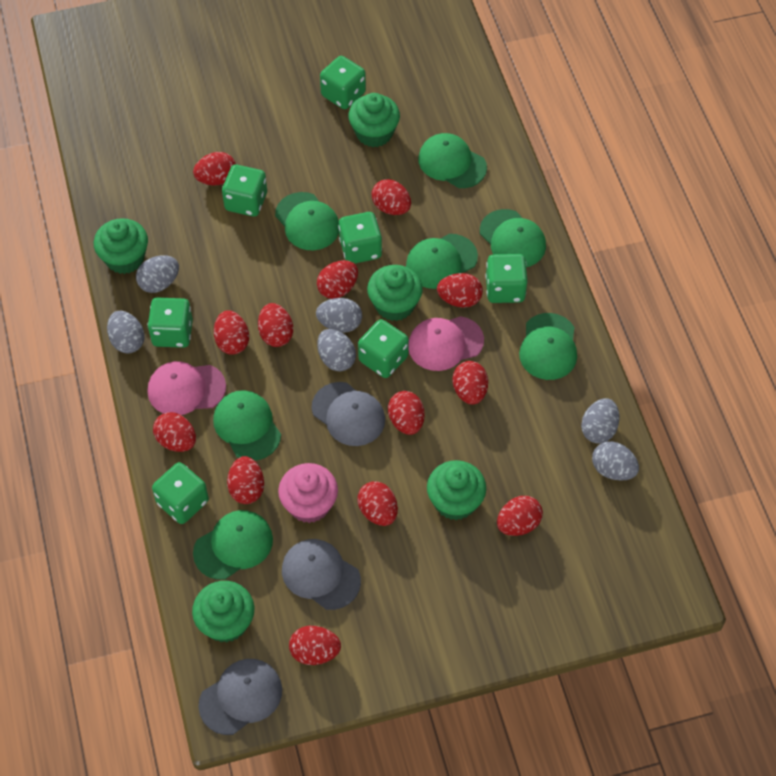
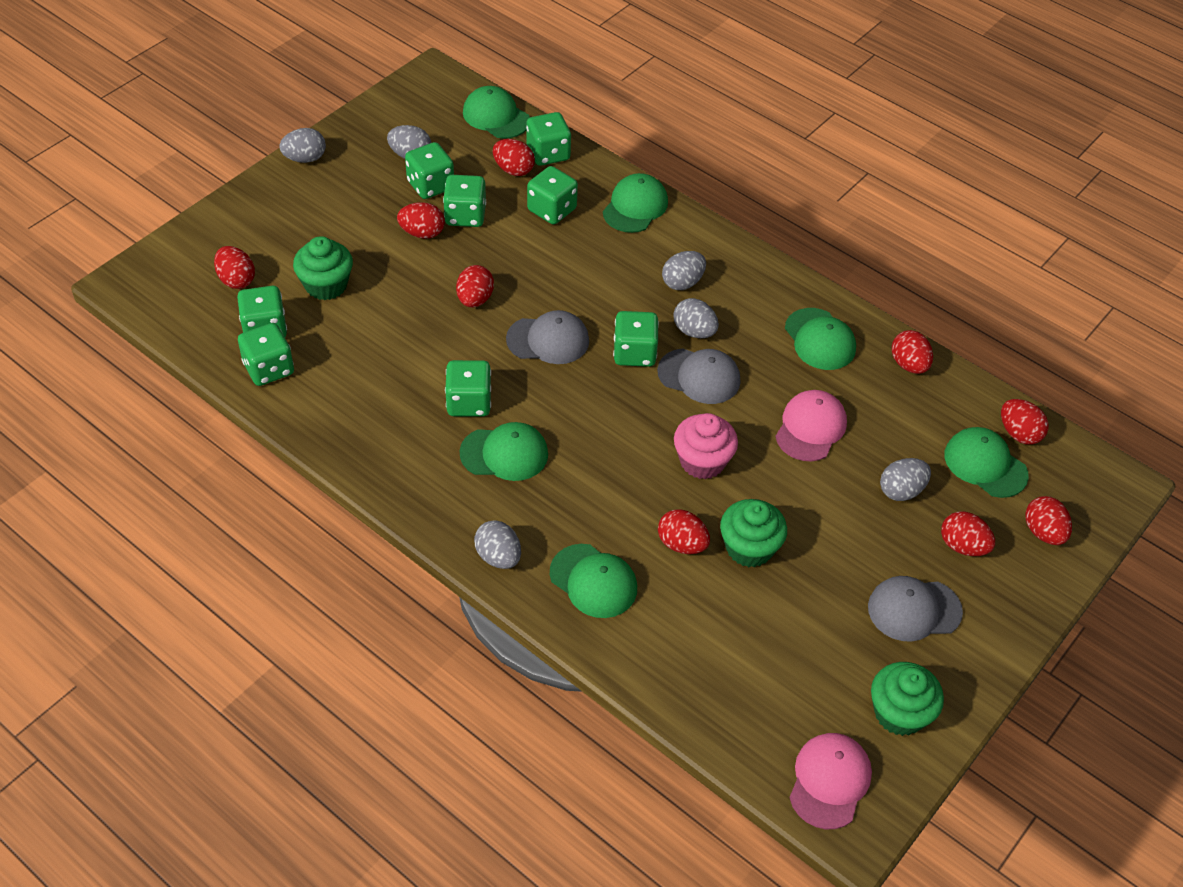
green cap: [193,510,273,580] [213,390,281,461] [275,192,339,250] [406,234,478,289] [418,133,487,188] [480,209,546,267] [519,313,577,380] = 7 -> [460,422,548,481] [463,86,530,139] [550,544,637,618] [603,173,668,233] [785,308,856,370] [945,427,1029,498] = 6
green cupcake: [94,218,148,274] [192,581,254,643] [348,93,400,147] [367,265,423,321] [427,460,486,520] = 5 -> [293,236,353,300] [720,499,787,567] [871,662,944,736] = 3
green dice: [148,297,193,348] [152,462,209,524] [222,165,267,216] [320,56,366,109] [338,212,382,264] [358,319,409,378] [485,254,528,303] = 7 -> [237,286,287,337] [238,323,294,386] [405,142,454,199] [443,175,486,227] [445,360,491,416] [526,112,571,166] [527,166,578,224] [613,311,659,367] = 8
red egg: [153,412,196,452] [193,152,236,186] [214,310,249,355] [227,456,264,504] [258,303,293,347] [289,626,341,665] [317,260,358,299] [358,481,398,526] [372,179,411,215] [388,391,425,435] [437,273,483,308] [452,361,488,405] [497,496,543,536] = 13 -> [214,246,255,289] [397,202,445,239] [456,265,494,307] [493,139,535,176] [658,509,710,554] [892,330,933,374] [941,512,995,556] [1001,399,1049,444] [1025,496,1072,545] = 9

